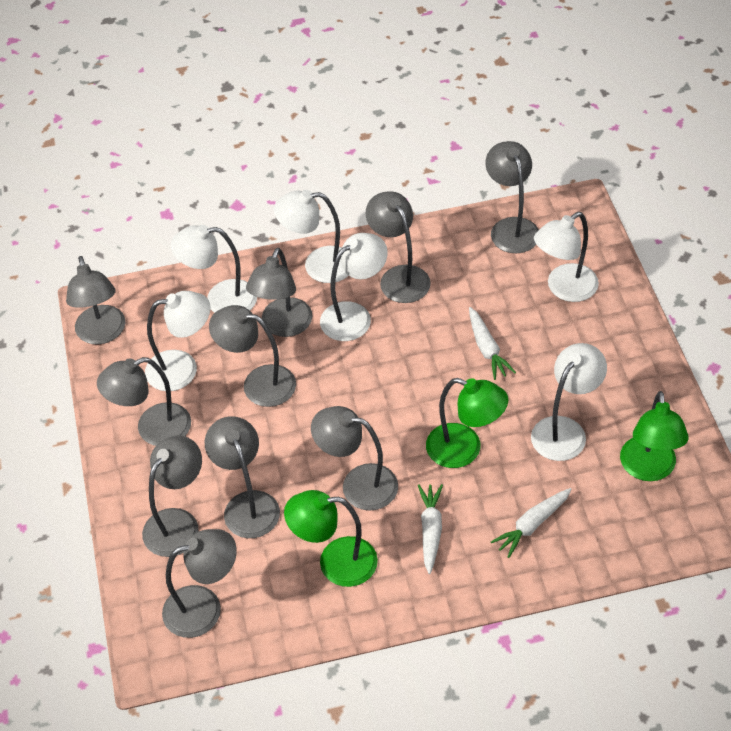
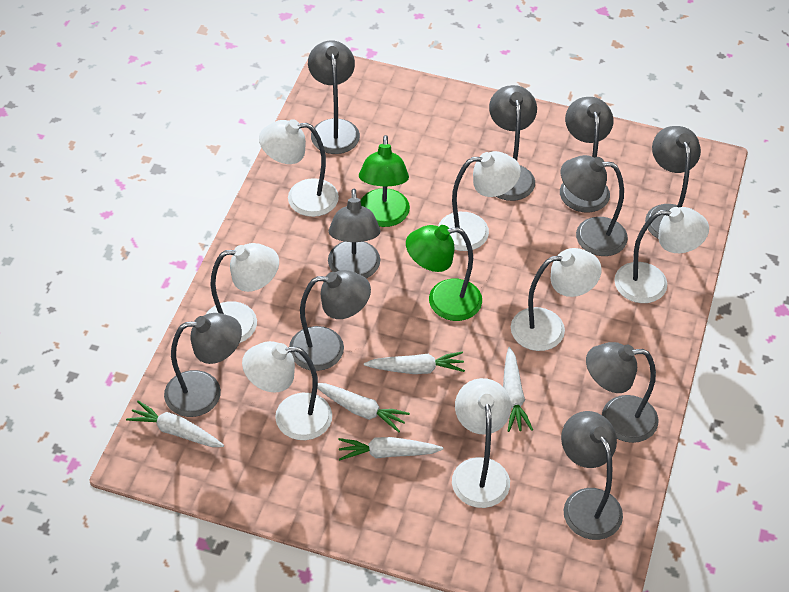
green lamp: [284,490,378,587] [426,378,508,468] [620,391,689,481] = 3 -> [359,135,410,227] [406,225,482,321] = 2
white carrot: [418,484,443,574] [469,307,516,380] [491,488,572,558] = 3 -> [126,400,224,447] [318,383,410,433] [338,437,444,461] [364,351,465,374] [503,347,533,432] = 5
white lamp: [145,291,211,391] [171,225,257,313] [274,190,349,283] [320,233,388,341] [531,343,607,461] [534,212,599,302] = 6 -> [205,243,279,343] [242,341,332,440] [259,119,339,217] [438,151,521,251] [452,378,511,508] [511,248,602,351] [614,207,709,303] = 7

